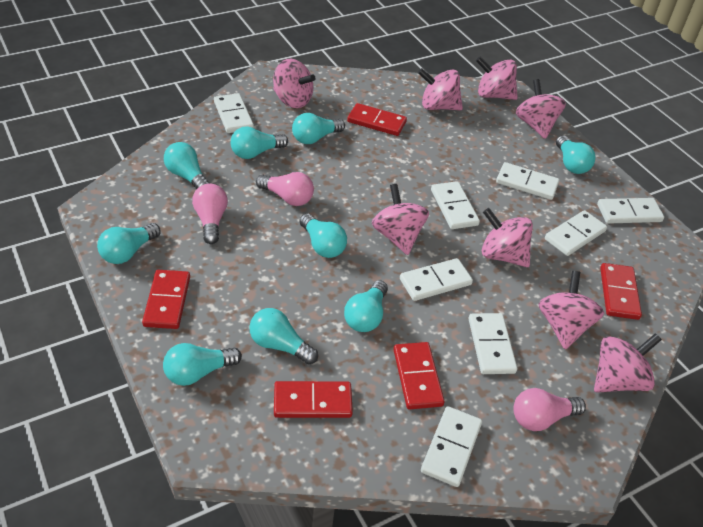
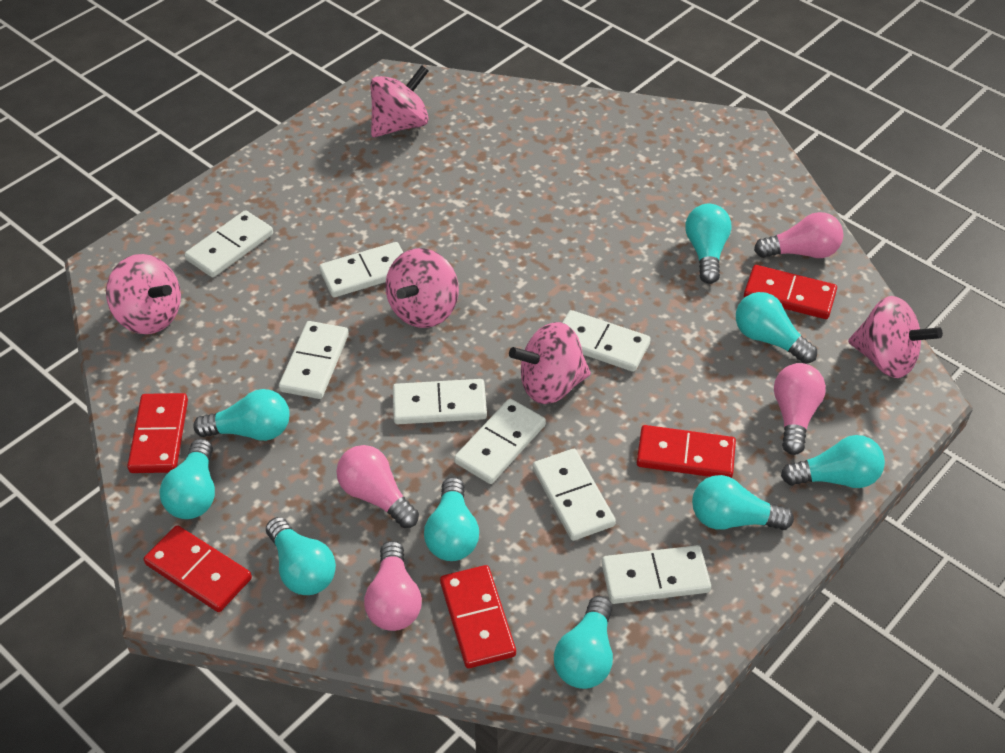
pink light bulb: [192,183,228,244] [256,172,314,206] [513,388,586,431] = 3 -> [336,445,419,528] [364,541,422,631] [754,212,843,258] [774,363,826,455] = 4
pink spinning top: [273,59,315,108] [372,184,429,255] [418,68,463,110] [476,56,518,100] [482,208,533,267] [516,79,566,139] [538,271,604,349] [594,333,662,393] = 8 -> [106,254,181,334] [370,65,429,137] [385,248,459,328] [509,322,591,404] [848,296,943,378] = 5

